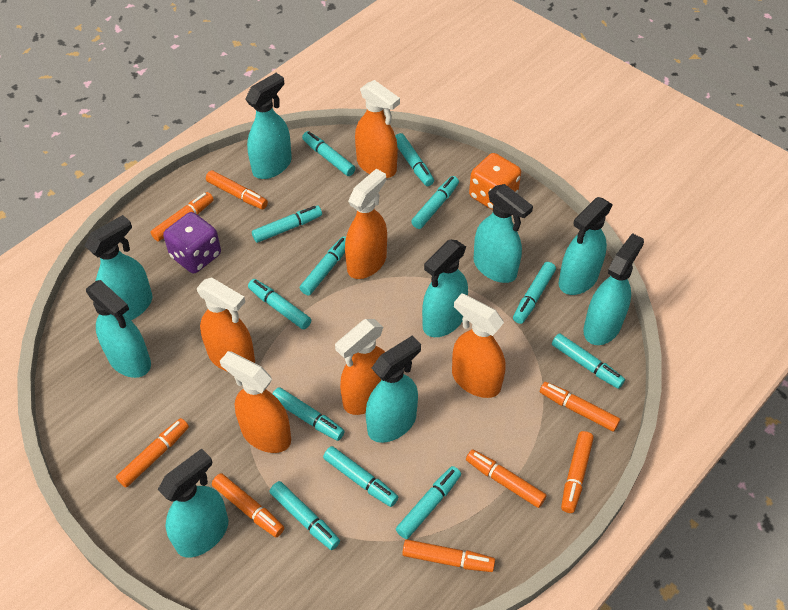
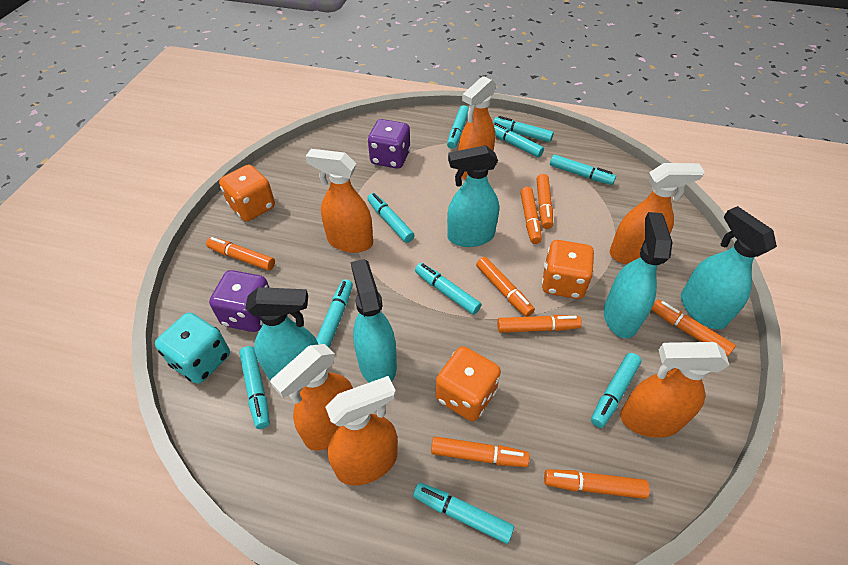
orange dice: [469,153,521,210] = 1 -> [219,164,275,221] [436,346,501,421] [542,240,594,299] = 3
purple dice: [163,212,221,273] = 1 -> [209,270,269,332] [368,119,411,169] = 2
turquoise dice: none = 0 -> [155,312,230,384] = 1
turquoise marker: [248,279,311,330] [252,206,322,243] [270,481,340,550] [272,387,345,441] [300,236,346,295] [302,131,356,176] [323,446,398,507] [395,133,434,186] [396,466,461,539] [411,176,459,229] [513,262,556,324] [552,333,625,389] = 12 -> [239,346,270,429] [316,279,353,348] [368,193,415,243] [413,482,514,544] [415,263,481,315] [447,105,469,149] [493,116,554,142] [493,122,544,158] [550,155,616,185] [591,353,642,428] = 10
turquoise spray bottle: [85,215,153,320] [86,280,151,378] [158,448,228,558] [245,73,292,179] [366,336,421,443] [422,240,468,337] [474,184,533,283] [559,197,613,295] [583,233,644,345] = 9 -> [245,287,318,381] [351,259,397,383] [447,145,499,247] [604,212,673,338] [681,206,777,329] = 5

